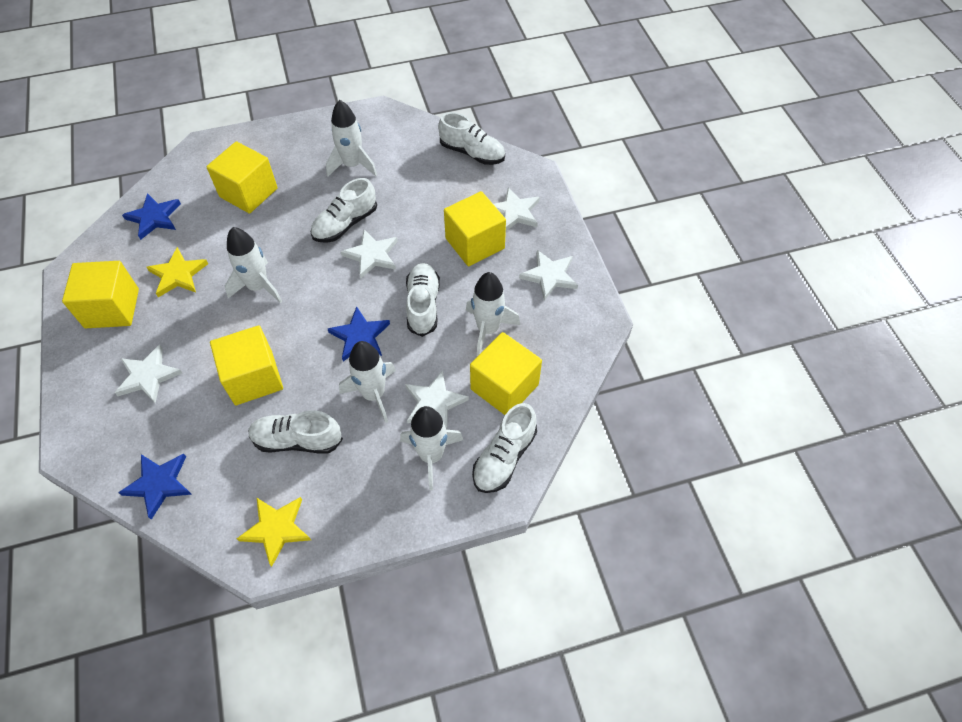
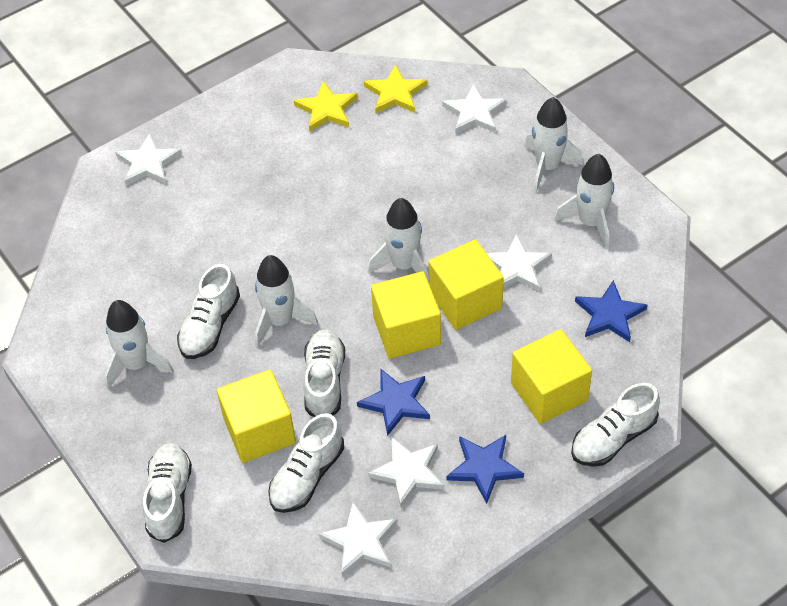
yellow cube: [62,261,139,328] [206,141,278,214] [210,325,283,405] [444,191,506,266] [470,332,542,415] = 5 -> [217,369,296,463] [371,271,441,359] [429,239,504,330] [511,329,592,424] = 4

